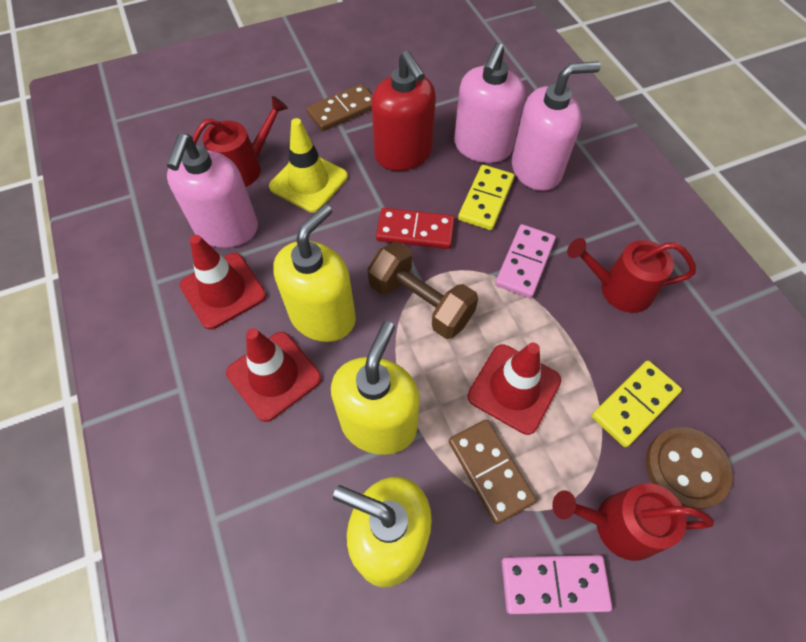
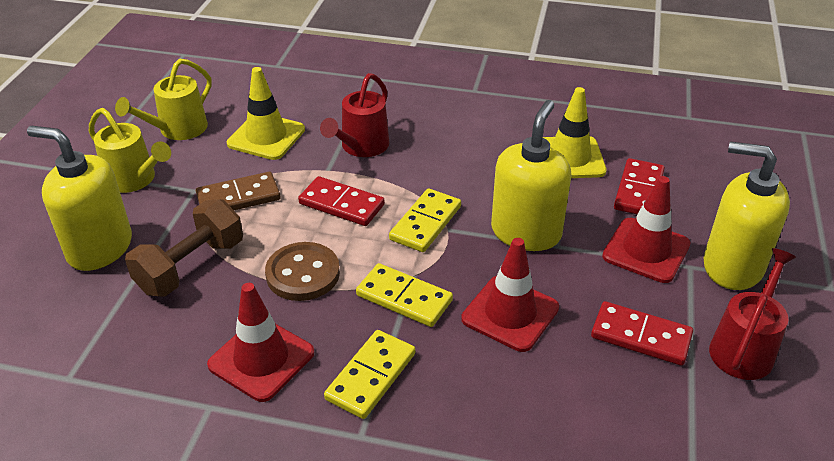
brown domino: [306,84,373,131] [449,420,536,524] = 2 -> [196,172,281,210] = 1
pink domino: [495,224,556,298] [502,555,612,614] = 2 -> none = 0
pink soap dispenser: [167,134,258,248] [454,43,525,163] [512,62,601,191] = 3 -> none = 0
red domino: [376,208,455,249] = 1 -> [298,176,385,226] [591,301,693,366] [614,158,665,214] = 3
red soap dispenser: [371,50,436,171] = 1 -> none = 0
red watering can: [193,96,288,187] [552,483,714,561] [567,238,696,313] = 3 -> [320,73,389,157] [709,248,796,380] = 2
yellow domino: [458,165,514,230] [592,361,682,447] = 2 -> [324,330,415,419] [356,263,453,327] [389,188,461,252] = 3
yellow traffic cone: [269,118,348,213] = 1 -> [227,67,305,160] [543,87,607,178] = 2
yellow watering can: none = 0 -> [89,108,171,193] [115,59,212,140] = 2

